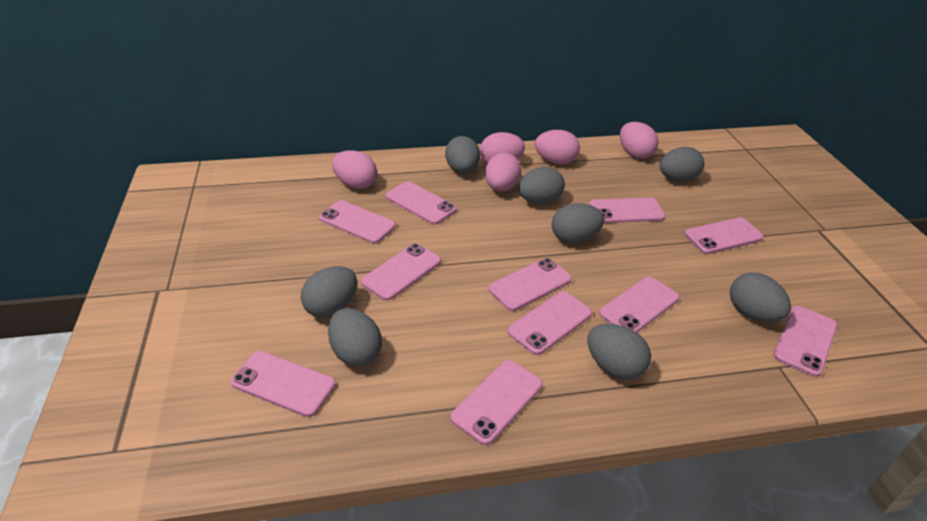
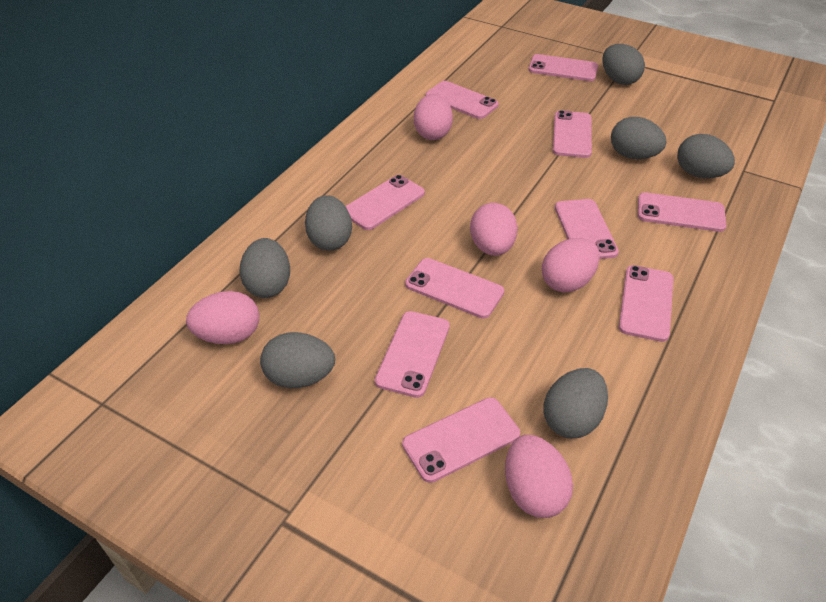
grey egg: [301,266,357,318] [328,308,382,367] [445,136,480,174] [518,167,565,204] [552,203,604,243] [587,324,651,380] [660,147,704,182] [730,273,791,322] = 8 -> [239,238,290,298] [260,332,335,388] [305,195,352,251] [544,368,608,438] [602,44,645,85] [611,117,667,159] [677,134,735,178] = 7
pink phone: [230,351,336,417] [319,200,396,244] [361,243,441,301] [386,181,457,225] [450,360,543,445] [488,258,572,311] [507,291,592,355] [589,198,665,223] [599,277,680,333] [684,217,764,254] [773,306,837,377] = 11 -> [346,175,425,230] [375,311,450,398] [402,397,520,483] [405,258,504,319] [426,81,499,119] [528,54,598,81] [553,110,592,158] [555,199,619,259] [619,265,673,342] [638,192,726,232] = 10

